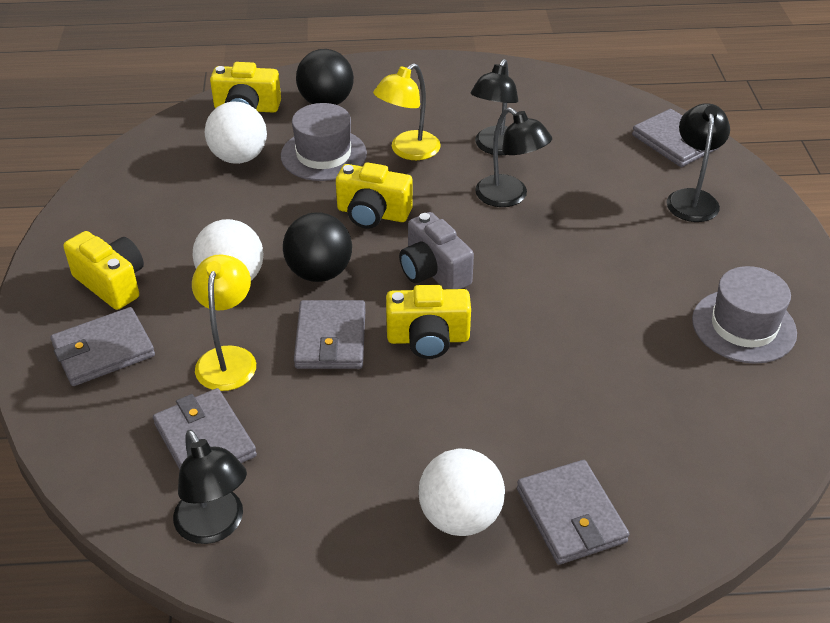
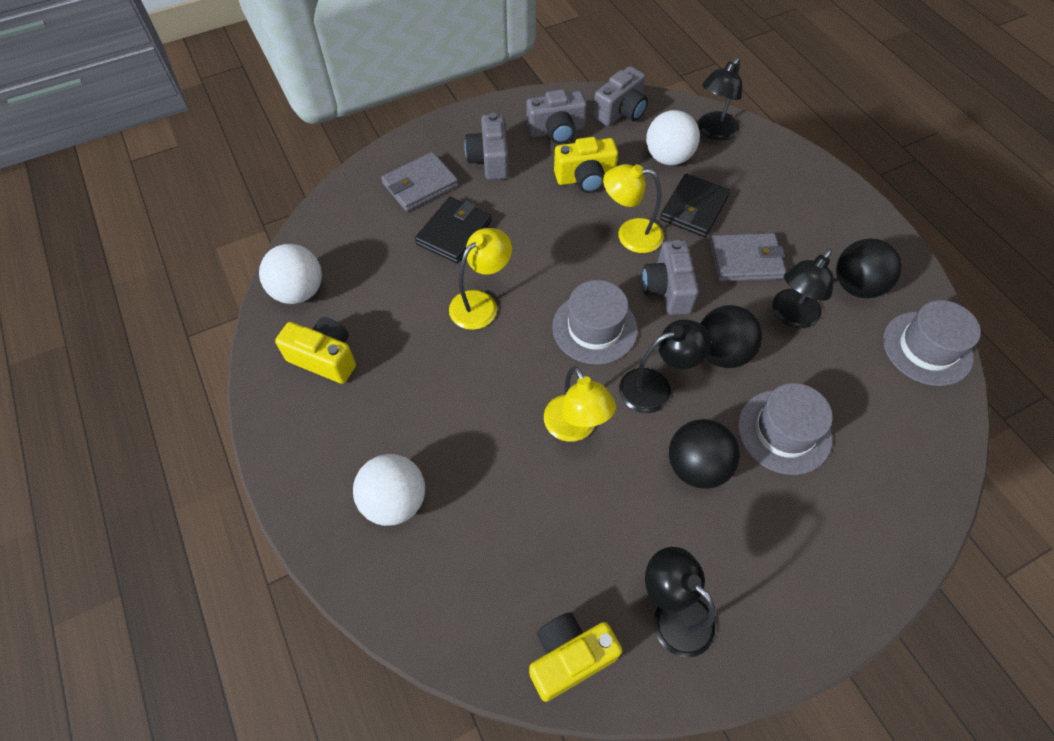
black ball: [283,212,352,282] [296,49,354,105] = 2 -> [669,419,740,489] [700,305,762,368] [836,239,902,299] = 3
black wallet: none = 0 -> [415,197,491,263] [660,173,730,237] = 2
grey camera: [399,212,474,289] = 1 -> [465,112,508,180] [526,89,587,144] [593,66,648,126] [642,240,699,315] = 4
grey hat: [281,103,367,181] [692,266,797,364] = 2 -> [552,280,638,365] [738,383,833,475] [883,300,981,386] = 3
grey wallet: [50,307,155,386] [153,388,257,469] [294,300,366,369] [517,460,629,565] [632,109,718,167] = 5 -> [381,152,458,212] [709,233,786,282] = 2
yellow camera: [63,231,144,310] [210,62,281,113] [336,162,413,229] [386,285,471,359] = 4 -> [275,317,356,384] [529,612,622,702] [554,137,618,193] = 3
yellow lamp: [192,254,256,391] [373,63,441,160] = 2 -> [449,228,512,330] [544,366,616,442] [603,164,664,253] = 3

